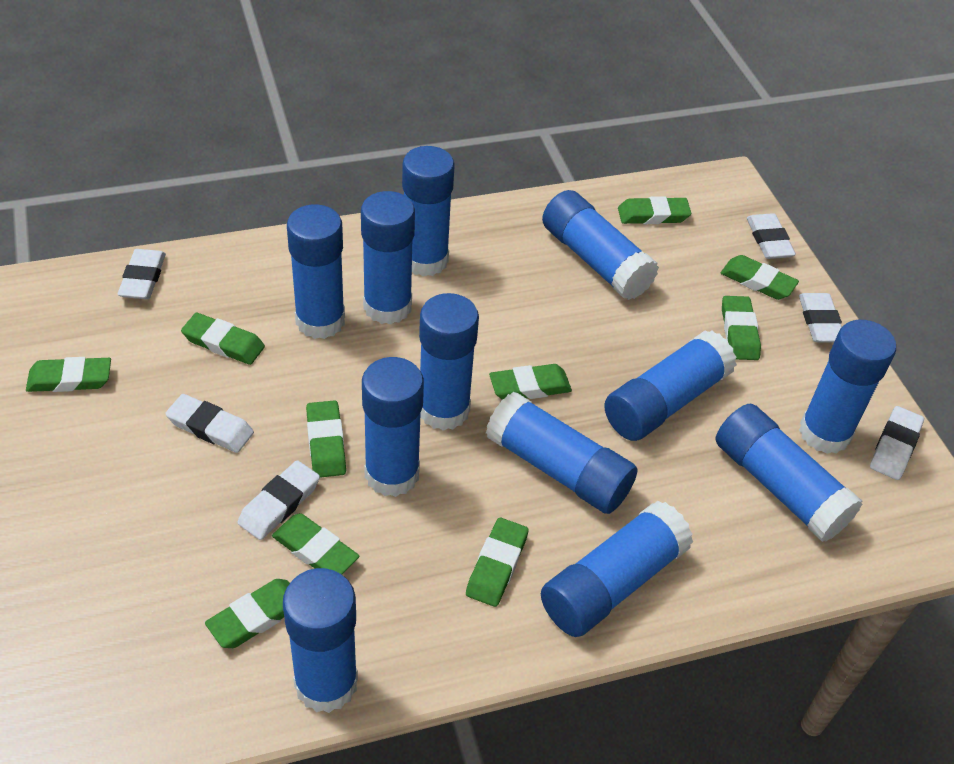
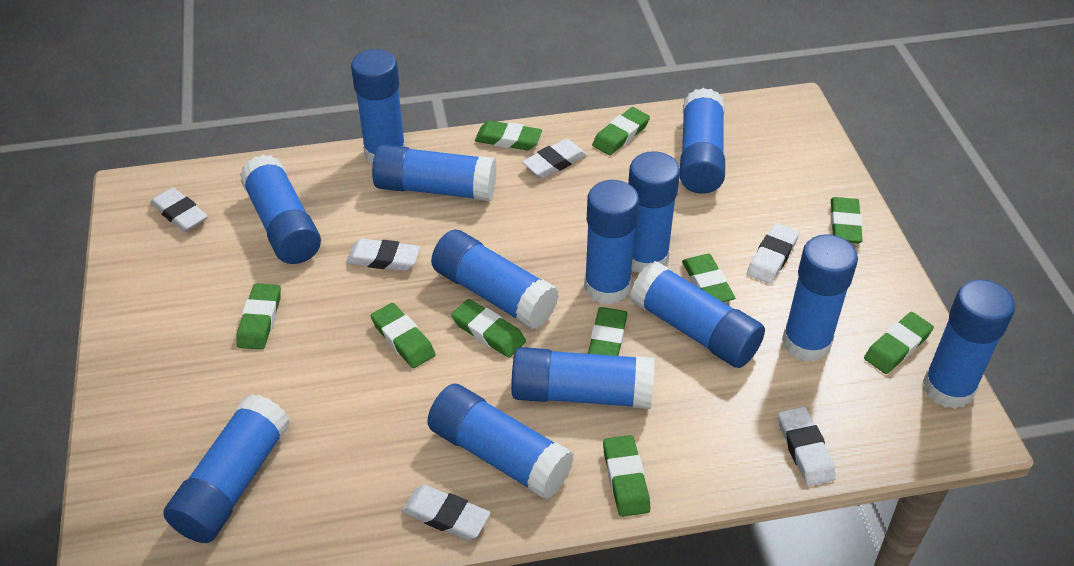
blue glue stick: [283,568,358,713] [287,204,345,339] [361,191,415,325] [362,357,424,497] [402,146,455,277] [419,293,479,431] [486,392,637,514] [541,501,693,637] [542,190,659,300] [604,330,737,441] [716,403,863,542] [799,320,896,454] = 12 -> [163,394,290,543] [240,155,321,264] [351,49,406,163] [372,144,497,201] [427,384,574,500] [431,230,559,329] [511,347,654,409] [584,180,639,305] [628,151,680,273] [630,261,765,368] [680,88,725,194] [782,234,858,362] [923,279,1015,409] = 13

